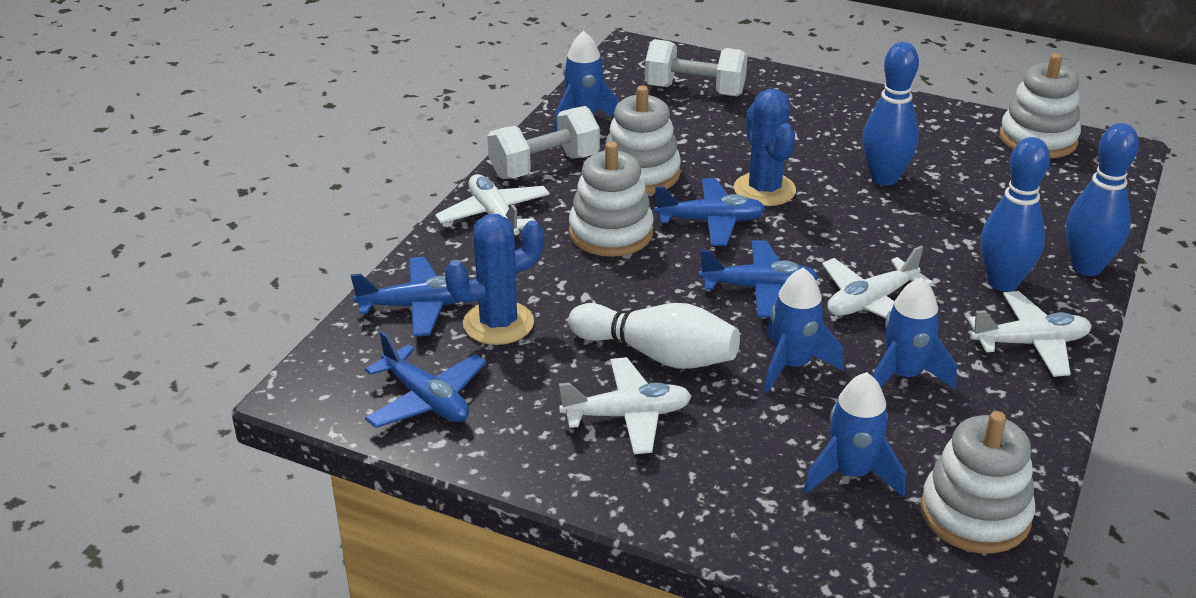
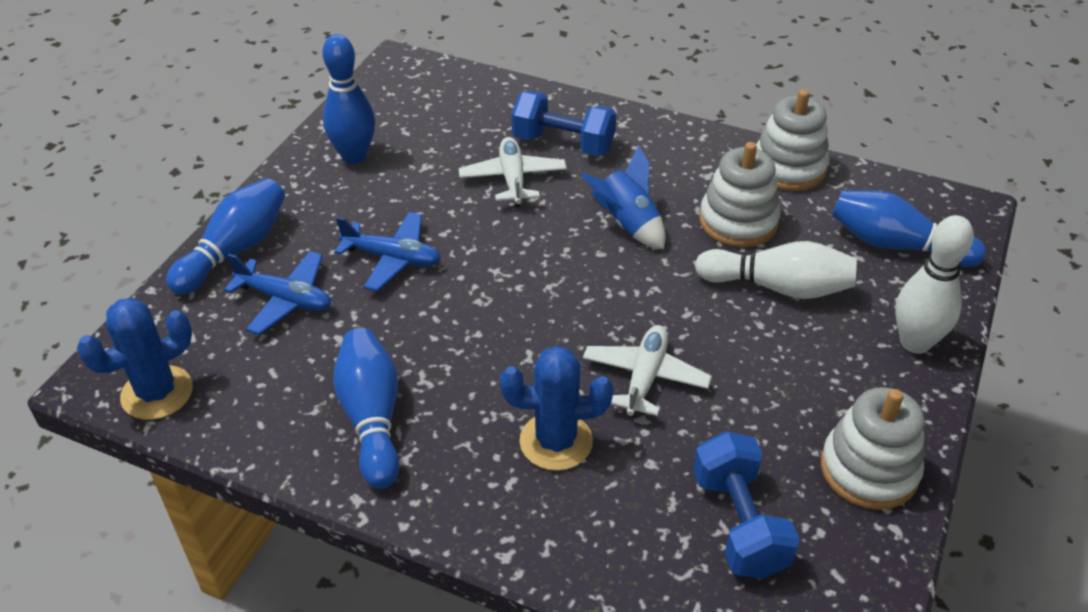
blue bowling pin: [862,42,919,186] [981,137,1050,291] [1066,123,1139,276] = 3 -> [166,178,285,295] [322,34,375,164] [333,328,400,489] [832,190,986,267] = 4
blue dumbbell: none = 0 -> [511,91,616,156] [693,431,800,579] = 2
blue plane: [351,257,459,337] [365,331,486,428] [654,178,766,246] [699,240,819,317] = 4 -> [224,251,331,335] [335,212,441,291] = 2
blue rocket: [554,31,620,131] [764,268,844,394] [803,372,905,497] [872,278,957,390] = 4 -> [581,145,665,249] = 1
white bowling pin: [568,303,740,369] = 1 -> [695,241,857,299] [895,215,974,354] = 2
white dumbbell: [487,106,600,179] [645,39,748,96] = 2 -> none = 0
white plane: [435,174,550,240] [559,357,691,455] [822,246,933,319] [968,291,1092,377] = 4 -> [459,137,567,207] [583,325,712,417] = 2
white stacking toy: [569,142,654,257] [604,86,681,194] [921,411,1035,553] [1000,53,1081,158] = 4 -> [699,142,780,247] [756,89,830,191] [821,387,924,510] = 3

